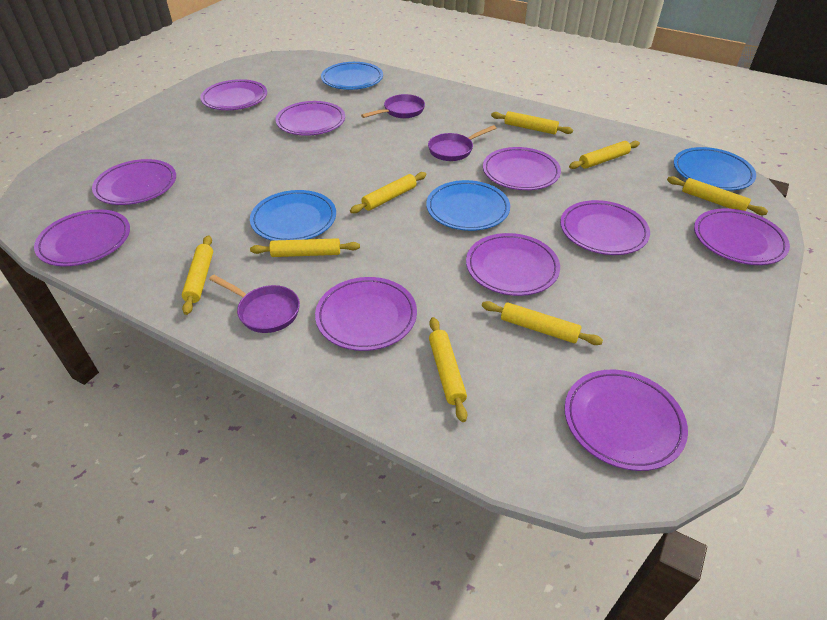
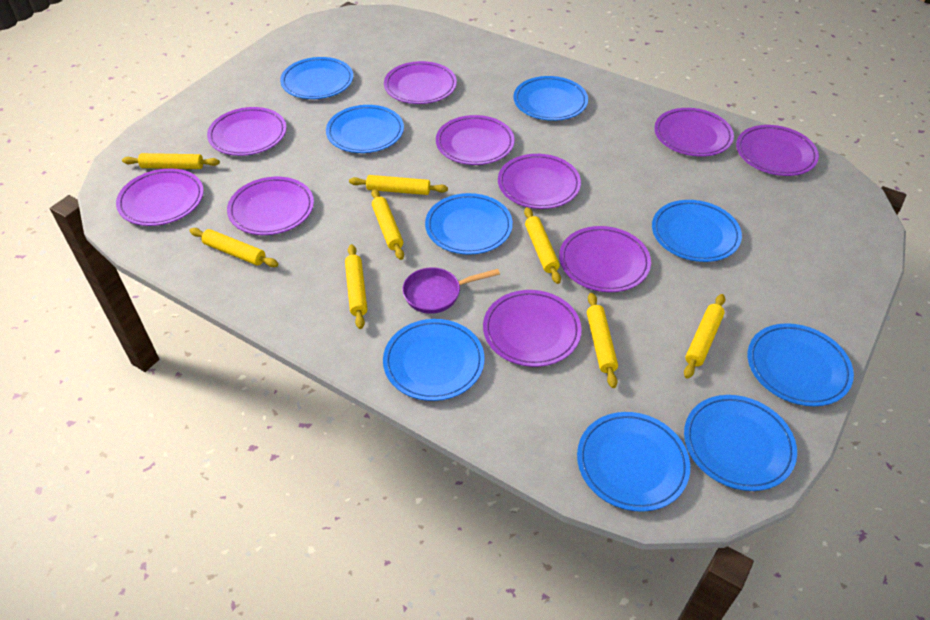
blue plate: [250,190,336,241] [321,62,383,90] [426,180,510,231] [674,147,756,191] = 4 -> [280,57,353,99] [326,105,404,153] [383,319,484,401] [425,193,513,255] [513,76,588,121] [577,412,690,512] [652,200,742,262] [684,395,797,491] [748,323,854,406] = 9
purple pan: [209,275,300,333] [361,94,425,118] [428,125,496,161] = 3 -> [402,267,500,314] = 1

